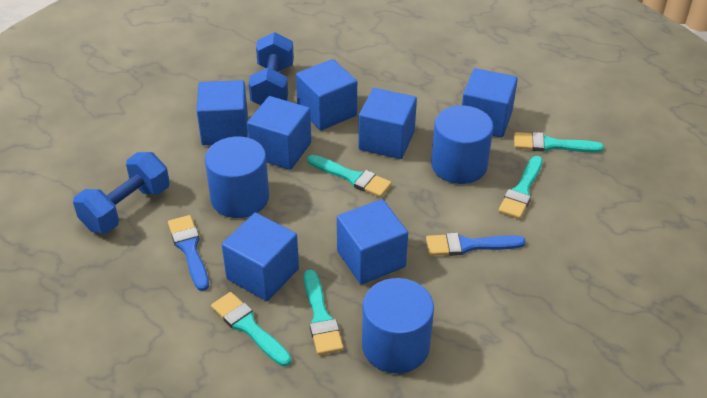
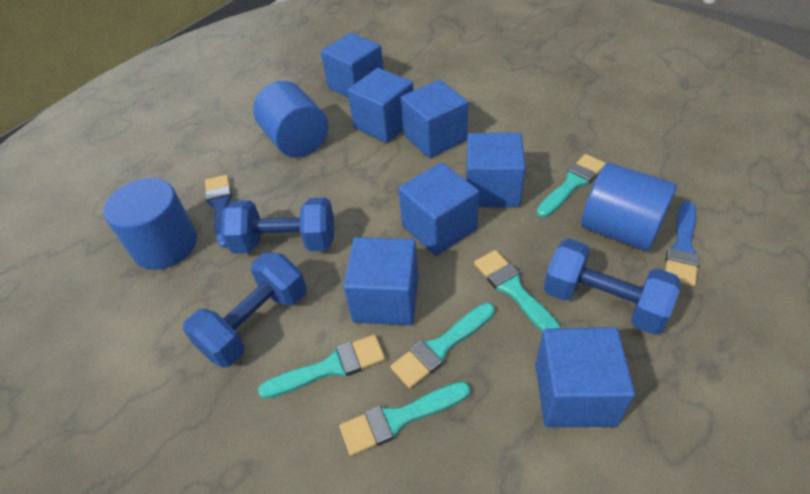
blue dumbbell: [73,152,170,233] [249,32,294,105] = 2 -> [183,253,306,368] [221,197,334,254] [544,239,681,335] = 3

